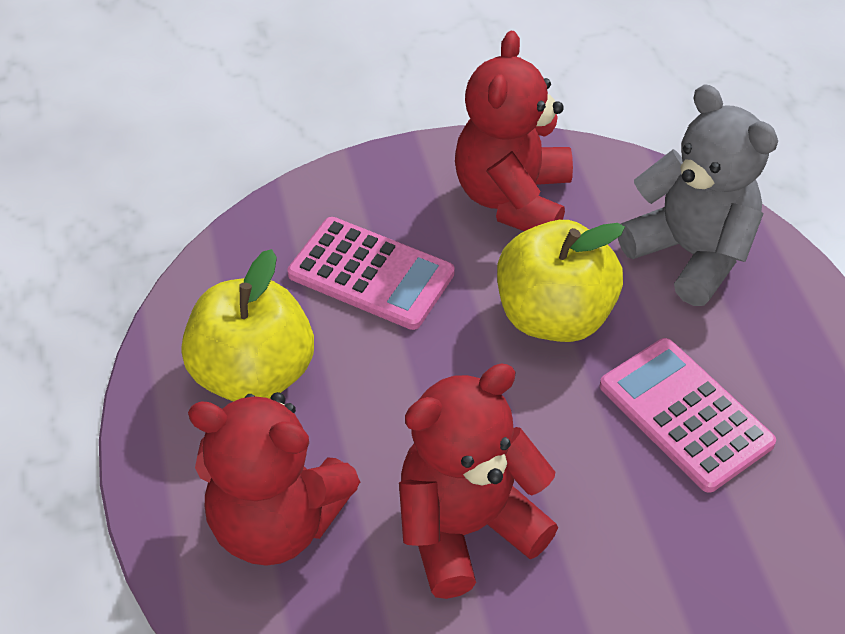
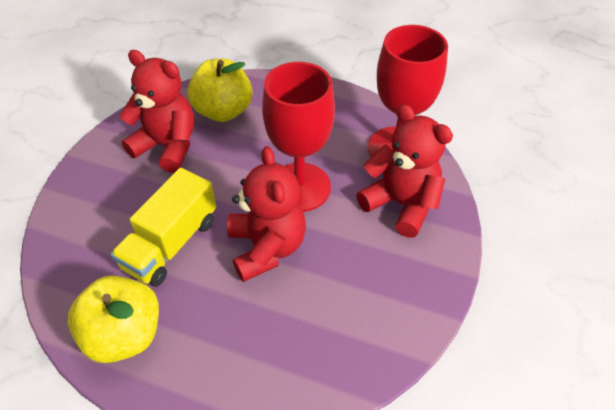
grey teddy bear: [618,84,778,306] = 1 -> none = 0
pink calculator: [287,217,455,330] [600,338,776,493] = 2 -> none = 0
red goblet: none = 0 -> [262,62,335,212] [368,25,448,157] = 2
yellow truck: none = 0 -> [111,168,216,287] = 1

